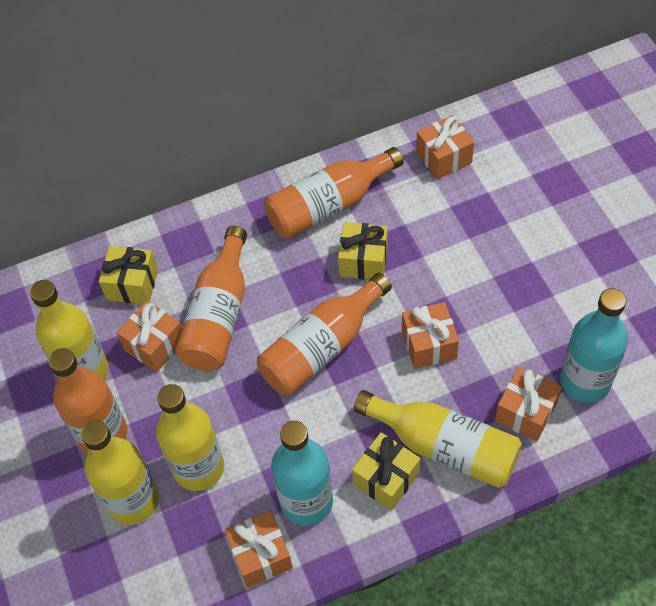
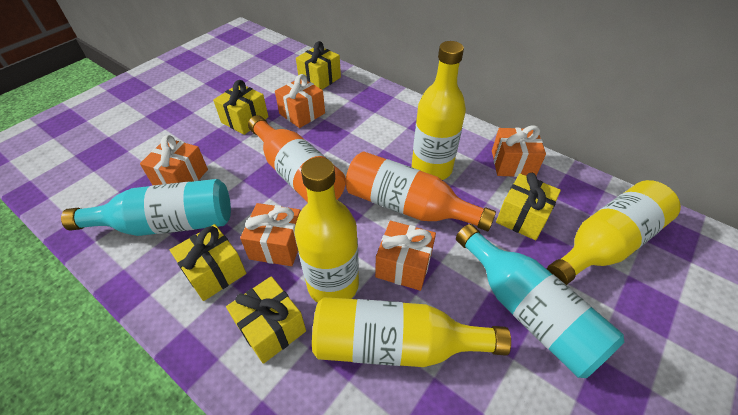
orange bottle: [48,348,128,453] [175,226,247,371] [257,273,392,395] [264,147,404,239] = 4 -> [248,115,346,203] [345,152,496,231] = 2
yellow gift: [99,246,158,304] [338,222,388,279] [352,432,420,511] = 3 -> [170,224,246,301] [213,80,268,135] [226,276,306,364] [296,41,341,90] [496,173,561,240] = 5

